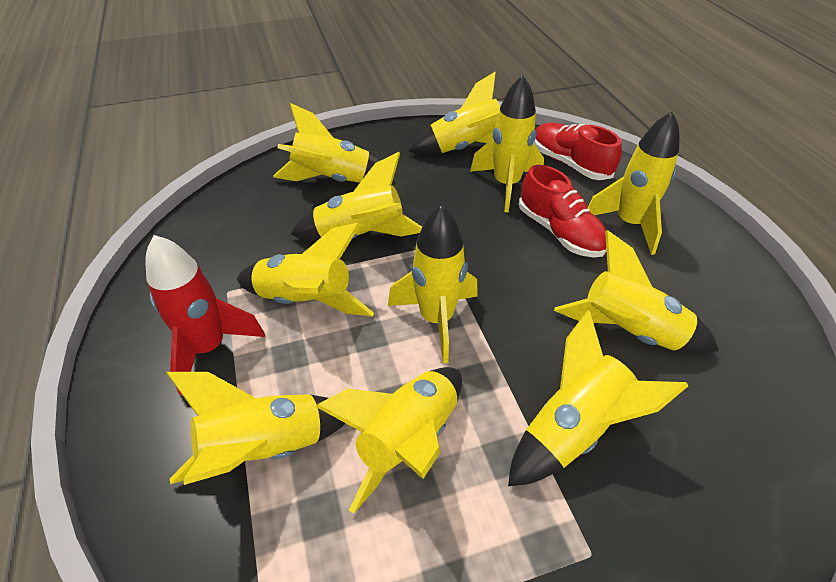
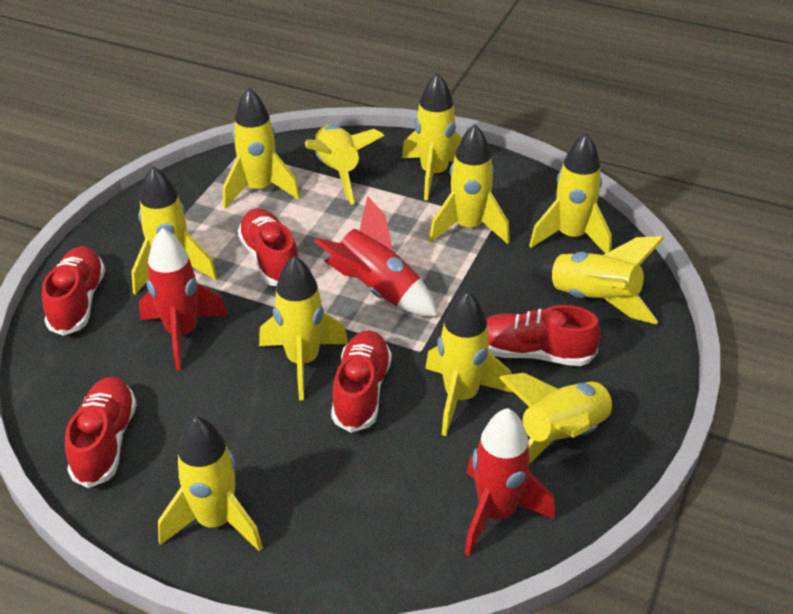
red rocket: [145,235,265,395] = 1 -> [139,228,228,371] [314,196,438,317] [464,408,555,556] = 3
red shoe: [519,165,607,258] [534,123,622,180] = 2 -> [42,246,105,336] [65,377,137,488] [237,208,298,286] [331,330,392,433] [486,305,601,366] = 5

